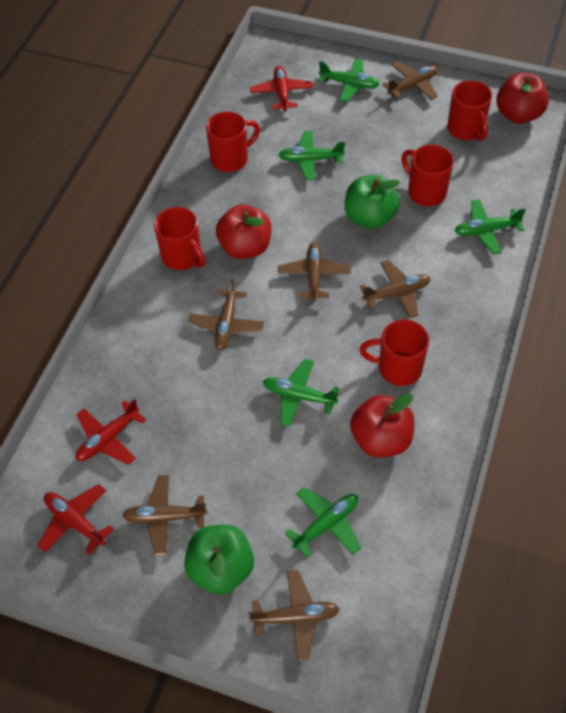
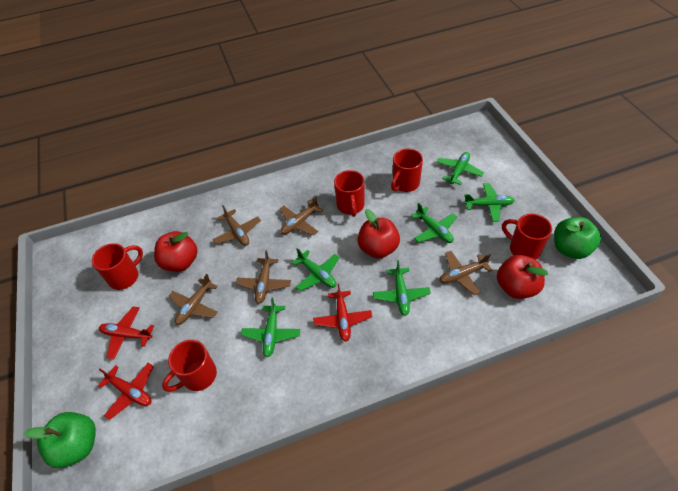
brown plane: [122,475,207,555] [188,279,264,350] [249,570,340,661] [278,242,351,301] [360,260,431,318] [382,61,438,100] = 6 -> [169,274,218,325] [212,205,261,246] [236,250,291,304] [280,197,323,235] [439,251,492,296] = 5
green plane: [263,359,339,426] [279,131,345,180] [285,487,361,558] [318,58,380,102] [455,199,526,254] = 5 -> [241,298,300,357] [292,248,340,291] [373,260,431,316] [411,203,457,243] [437,152,484,185] [464,183,515,222] = 6

